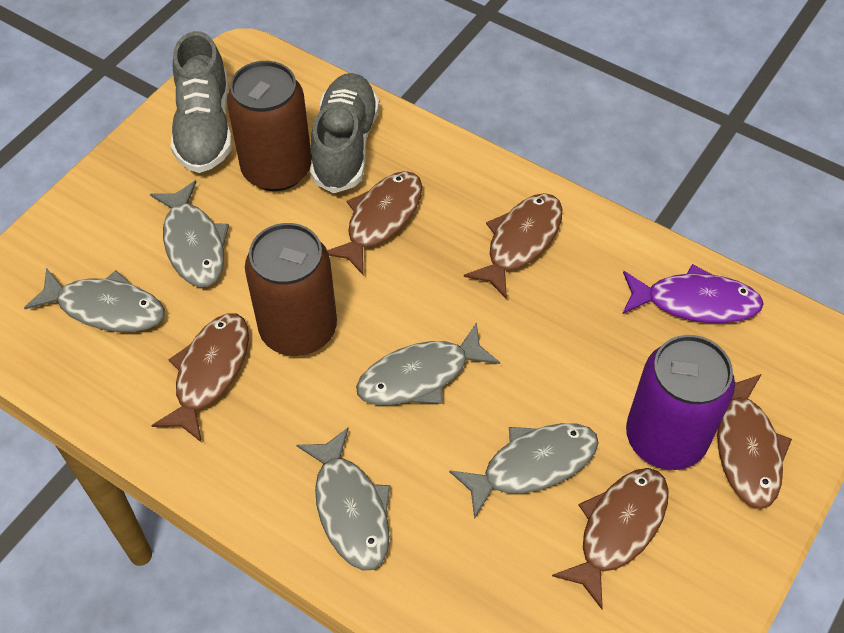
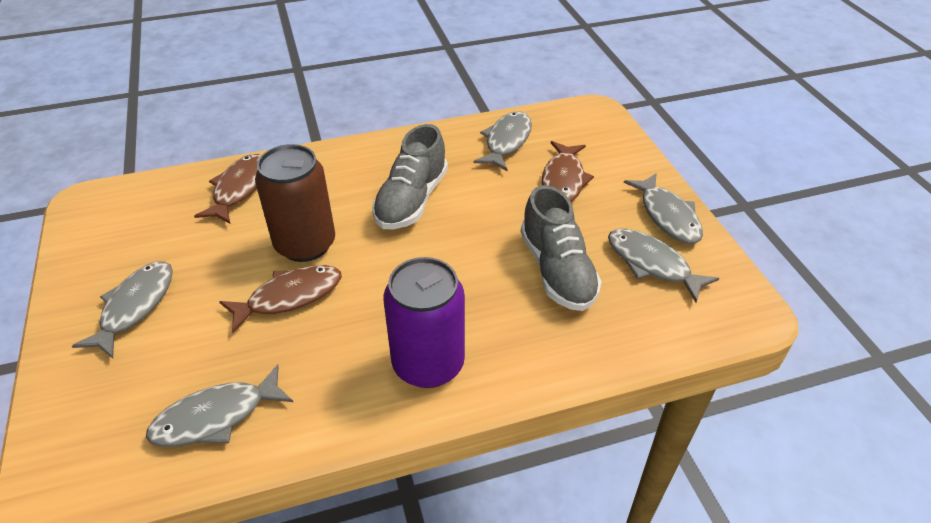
brown can: [227,61,312,191] [245,223,337,356] = 2 -> [255,144,335,262] = 1
brown fish: [151,313,249,443] [327,171,422,276] [464,193,562,300] [552,468,669,609] [717,374,792,509] = 5 -> [194,154,261,224] [219,265,342,334] [542,141,594,202] = 3
purple fish: [623,264,764,323] = 1 -> none = 0

